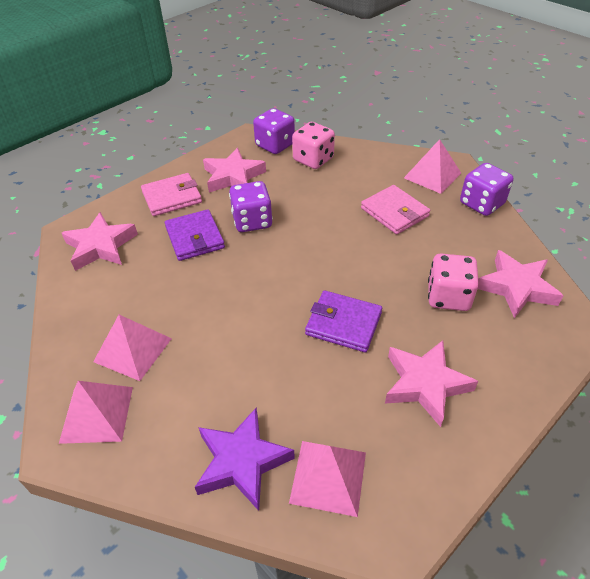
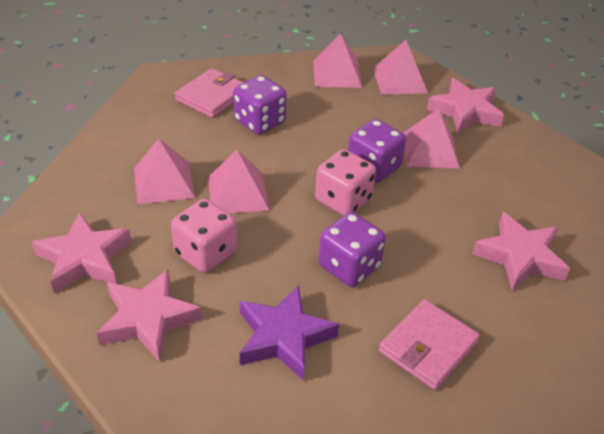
pink pyramid: [59,381,133,444] [93,315,172,381] [289,441,366,517] [404,139,461,194] = 4 -> [134,139,195,205] [208,150,269,214] [313,33,362,88] [373,40,428,95] [403,108,460,169] = 5
purple wallet: [165,209,225,261] [305,290,382,353] = 2 -> none = 0

